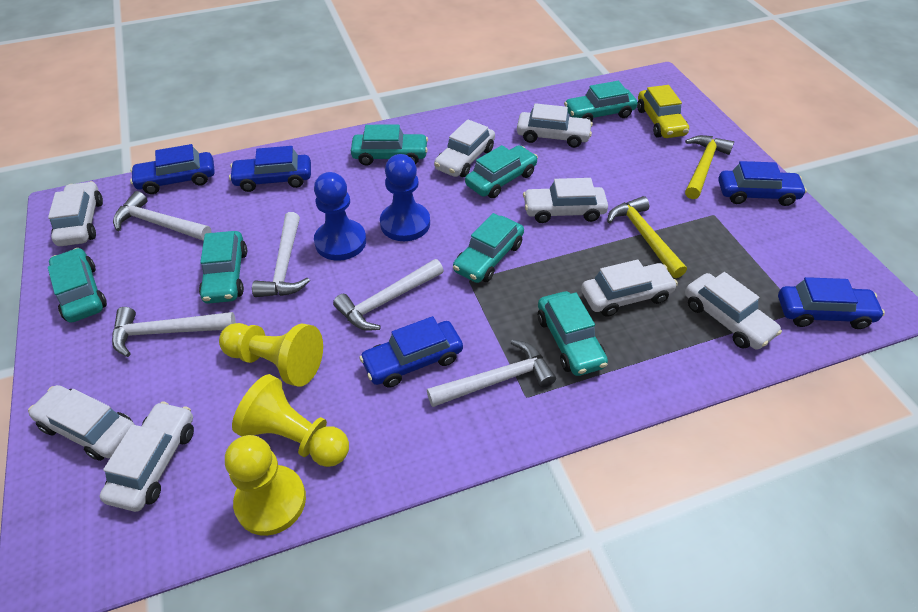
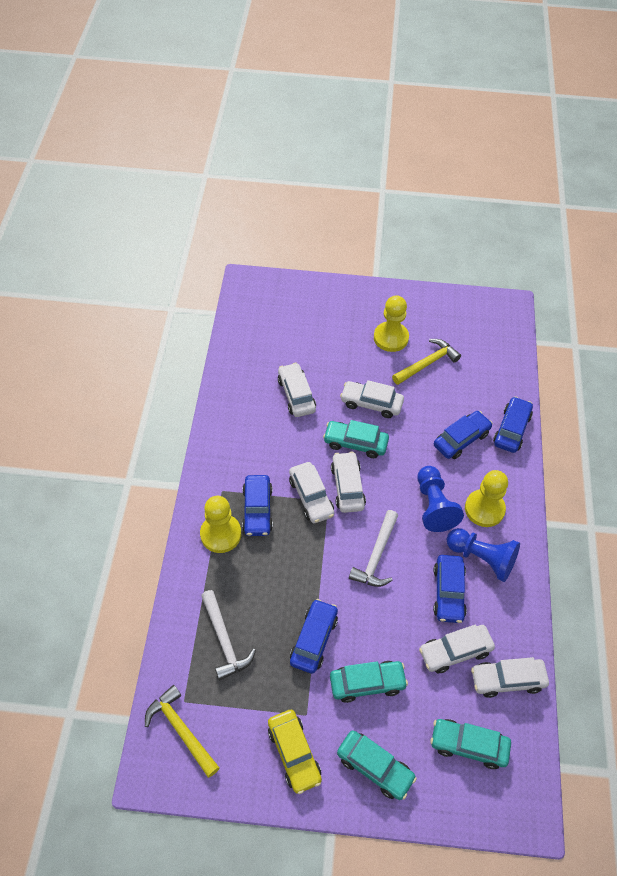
turquoise car: [48,248,107,323] [199,231,247,304] [351,125,428,166] [453,213,524,283] [465,145,538,198] [538,291,608,376] [564,81,638,121] = 7 -> [323,420,389,458] [330,661,408,703] [337,730,417,800] [430,719,511,769] = 4
white car: [28,385,135,461] [48,181,103,246] [100,401,194,512] [434,119,495,177] [517,103,593,148] [523,178,608,223] [581,259,678,317] [685,272,782,350] = 8 -> [278,362,316,417] [289,462,334,523] [331,451,366,513] [340,380,404,418] [419,625,495,673] [471,657,549,698] = 6
white hammer: [112,307,236,357] [113,191,211,241] [252,212,310,297] [333,259,444,331] [427,339,556,407] = 5 -> [201,590,256,680] [349,510,398,587] = 2

